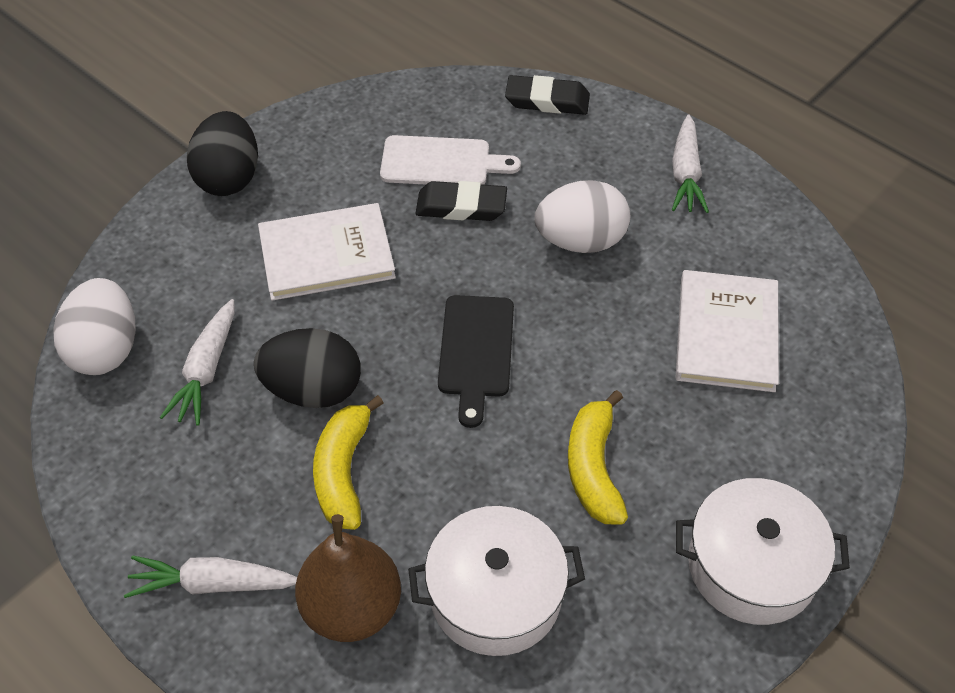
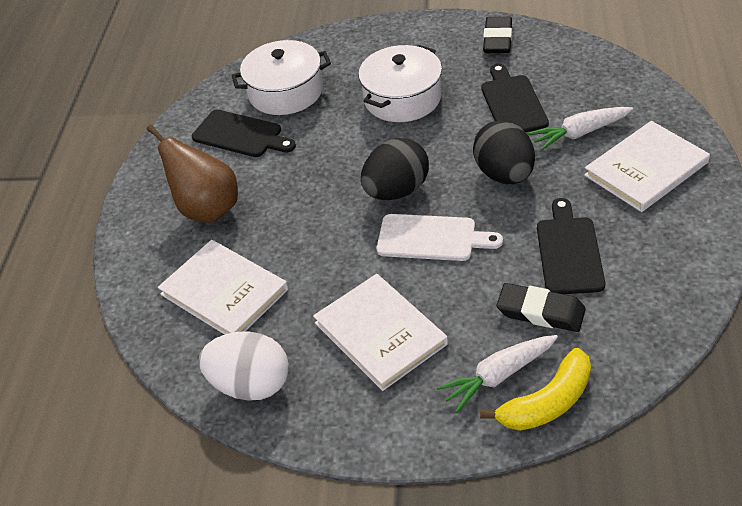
black cutting board: [438,295,514,428] = 1 -> [192,110,296,157] [481,63,549,132] [537,198,606,294] = 3
white book: [258,203,396,301] [675,270,779,392] = 2 -> [158,240,288,335] [313,274,448,391] [584,121,710,212] = 3
white carrot: [124,556,297,598] [159,299,235,426] [672,114,709,213] = 3 -> [436,335,558,413] [528,107,633,151] = 2
white egg: [53,278,136,375] [534,180,630,253] = 2 -> [198,331,289,401] = 1
yellow banana: [313,395,383,530] [568,390,628,524] = 2 -> [480,348,591,431] = 1

